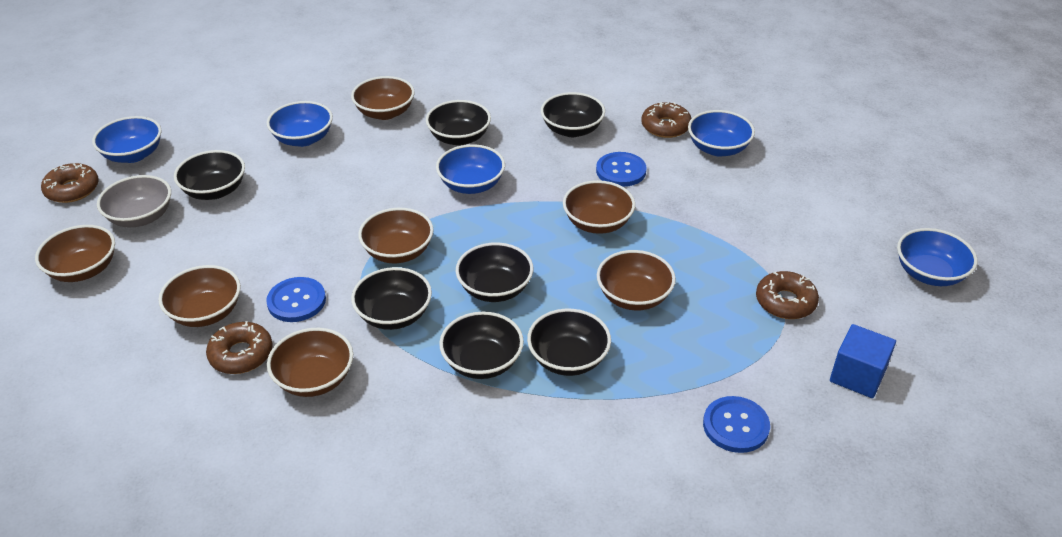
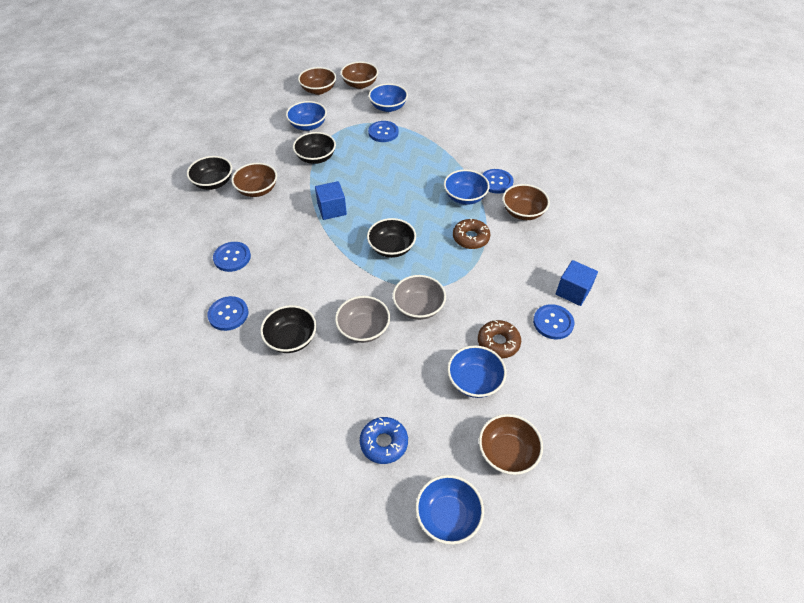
black bowl: [174,150,245,200] [351,267,432,330] [426,100,491,146] [439,312,524,379] [456,242,533,302] [527,309,611,376] [541,92,605,137] = 7 -> [187,156,232,190] [260,305,317,353] [293,132,336,164] [367,218,416,258] = 4
blue button: [266,277,326,322] [596,152,646,187] [703,396,770,453] = 3 -> [207,296,248,331] [213,242,251,272] [368,121,399,142] [482,169,514,194] [533,304,574,340] = 5
blue cube: [830,324,896,398] = 1 -> [315,181,347,220] [556,260,598,306] = 2
blue donut: none = 0 -> [360,417,408,464] = 1
brown bowl: [35,225,115,282] [158,265,241,327] [267,328,353,397] [351,76,415,120] [358,208,434,263] [563,180,635,234] [597,250,676,311] = 7 -> [231,163,277,197] [298,67,336,95] [341,61,378,89] [479,414,543,475] [502,184,550,220] = 5
brown donut: [41,163,99,203] [206,321,273,374] [641,102,691,138] [756,271,819,319] = 4 -> [453,218,490,249] [478,320,521,358] = 2
grey bowl: [97,175,171,227] = 1 -> [335,296,390,343] [392,275,446,320] = 2

